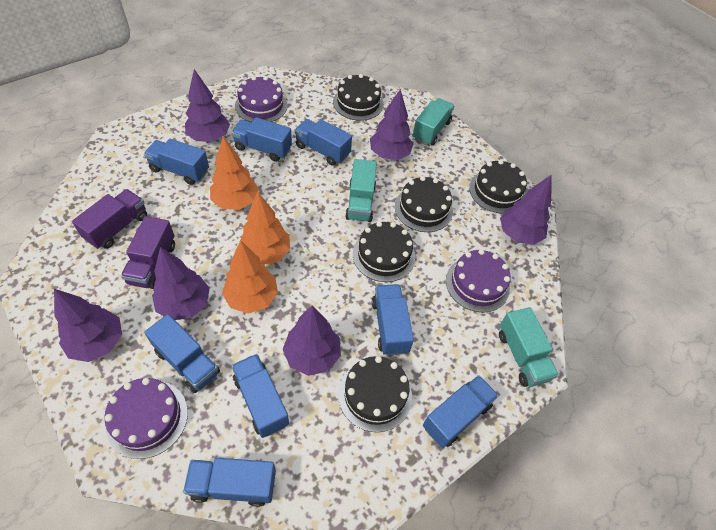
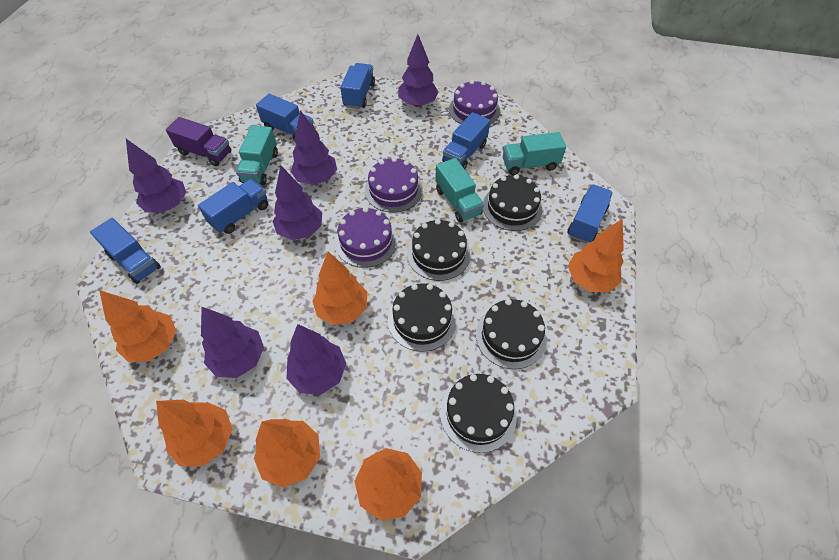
blue truck: [144,139,209,185] [144,314,220,393] [183,458,276,507] [231,117,292,162] [231,354,289,438] [295,119,352,166] [372,284,414,356] [423,375,499,448] = 8 -> [90,218,161,284] [198,179,268,234] [256,94,314,140] [340,63,375,109] [442,112,490,169] [567,185,613,244] = 6
orange tree: [210,136,259,210] [222,240,278,314] [241,192,290,265] = 3 -> [99,290,176,362] [156,400,232,467] [254,419,320,488] [312,252,367,325] [354,448,422,520] [568,219,624,292] = 6
purple truck: [72,189,147,249] [121,216,175,289] = 2 -> [166,117,231,166] = 1

